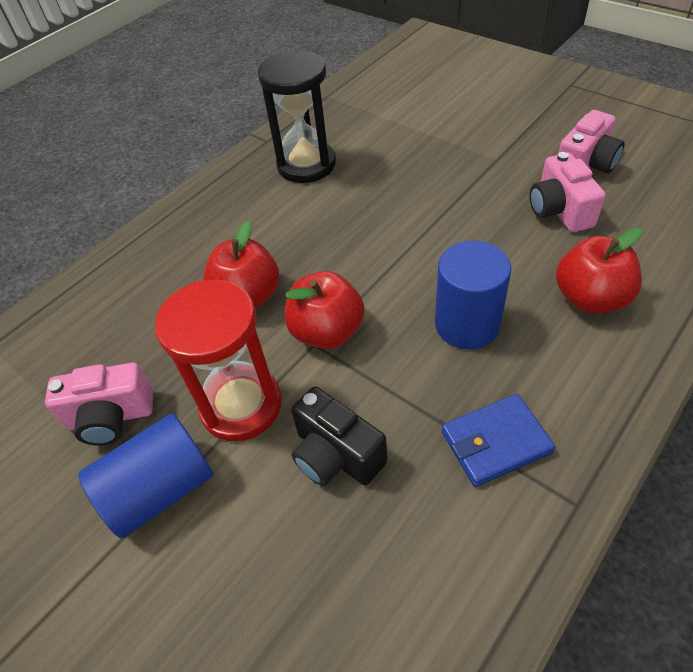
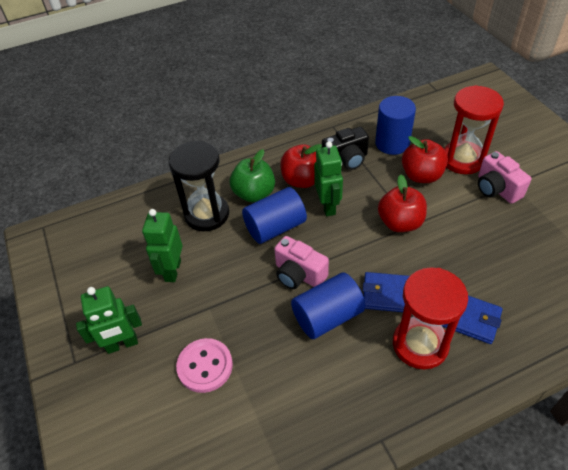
blue cylinder: [78,413,213,538] [435,241,511,350] = 2 -> [242,187,307,244] [291,273,365,339] [375,96,416,155] = 3
blue wallet: [441,394,555,487] = 1 -> [363,272,409,312] [442,296,503,344] = 2
green apple: none = 0 -> [230,149,275,202] = 1
green robot: none = 0 -> [76,286,142,354] [142,209,182,282] [314,141,343,216] = 3
pink button: none = 0 -> [176,338,233,393] = 1
pink camera: [45,363,153,445] [530,152,606,232] [558,110,625,174] = 3 -> [274,236,329,289] [478,151,531,204] = 2
red hourglass: [155,279,282,441] = 1 -> [393,267,468,369] [444,85,504,174] = 2

